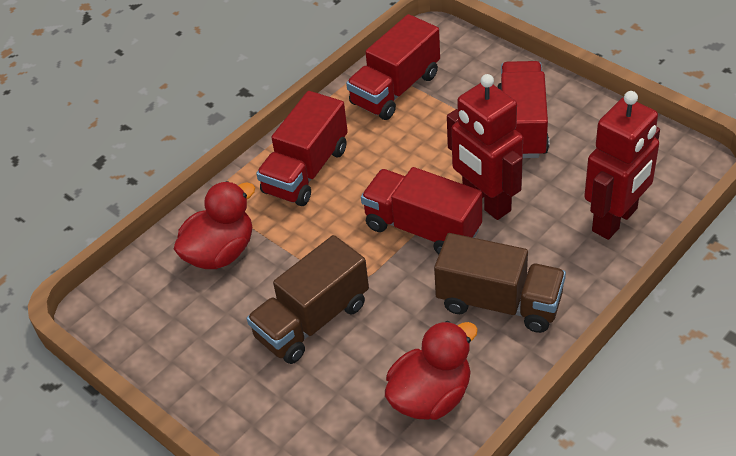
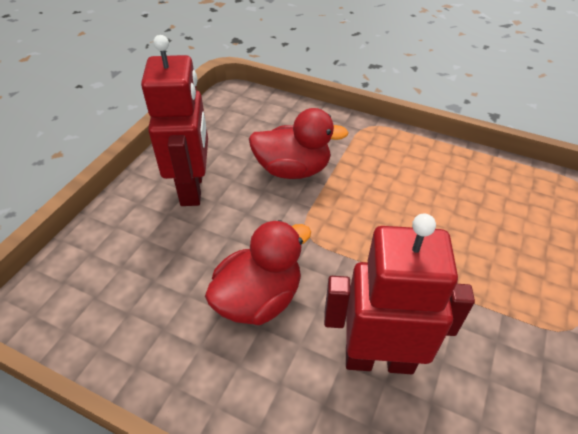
brown truck: [247,235,369,364] [434,233,566,333] = 2 -> none = 0
red truck: [256,91,348,206] [346,14,440,120] [361,167,482,254] [498,61,549,158] = 4 -> none = 0

